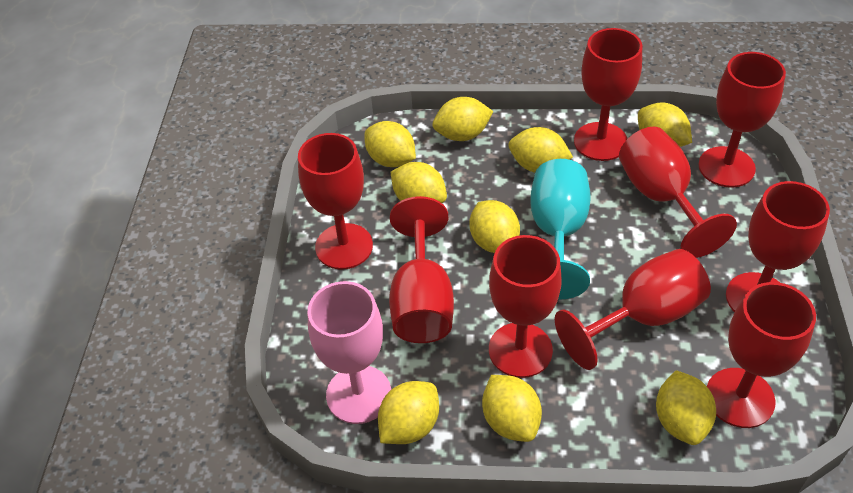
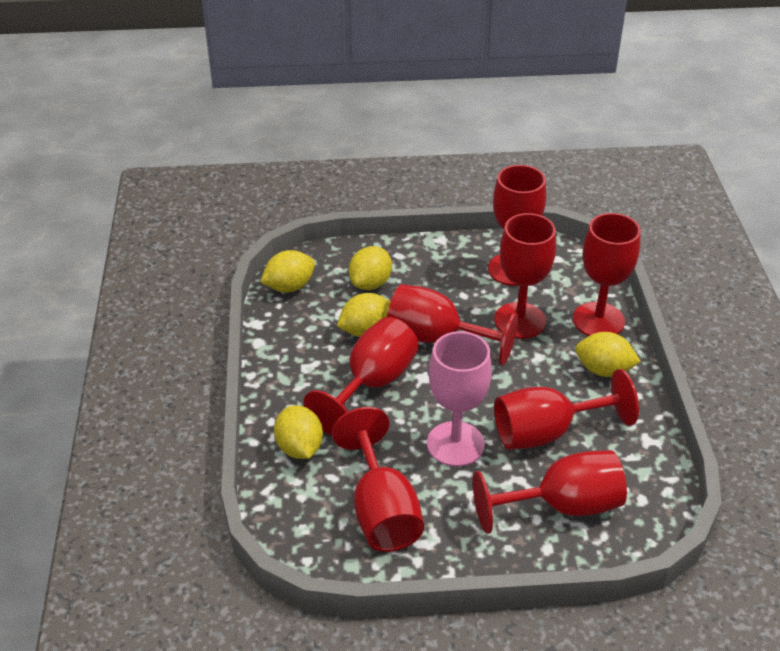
red goblet: [298,133,373,270] [389,196,454,343] [489,235,562,378] [555,249,711,370] [574,28,642,161] [619,127,737,258] [698,52,786,188] [707,282,816,428] [726,181,830,312] = 9 -> [304,317,419,435] [332,407,424,552] [387,284,519,365] [473,450,627,534] [488,165,546,286] [494,213,556,339] [494,369,639,450] [573,213,641,336] = 8
turquoise goblet: [530,159,591,300] = 1 -> none = 0
yellow lemon: [364,121,416,167] [378,381,439,444] [391,162,447,203] [433,97,493,141] [470,200,520,253] [482,375,542,442] [509,127,573,173] [638,103,692,147] [656,370,716,445] = 9 -> [260,250,315,292] [274,405,323,459] [337,293,390,337] [349,246,392,290] [575,332,641,377] = 5

